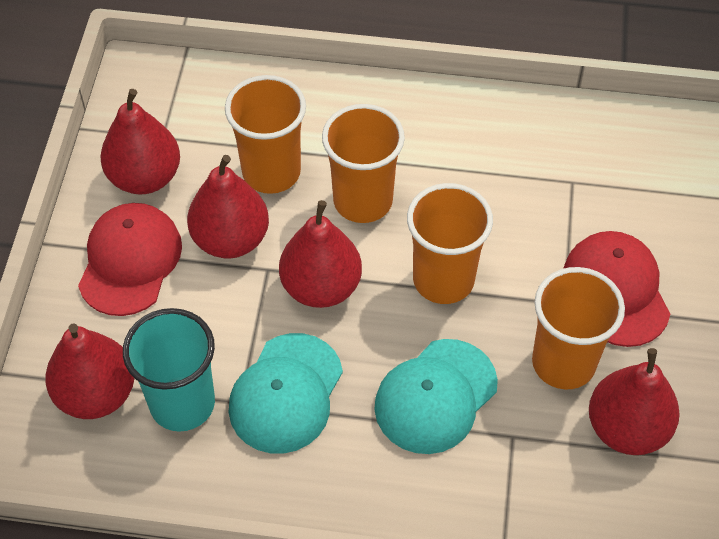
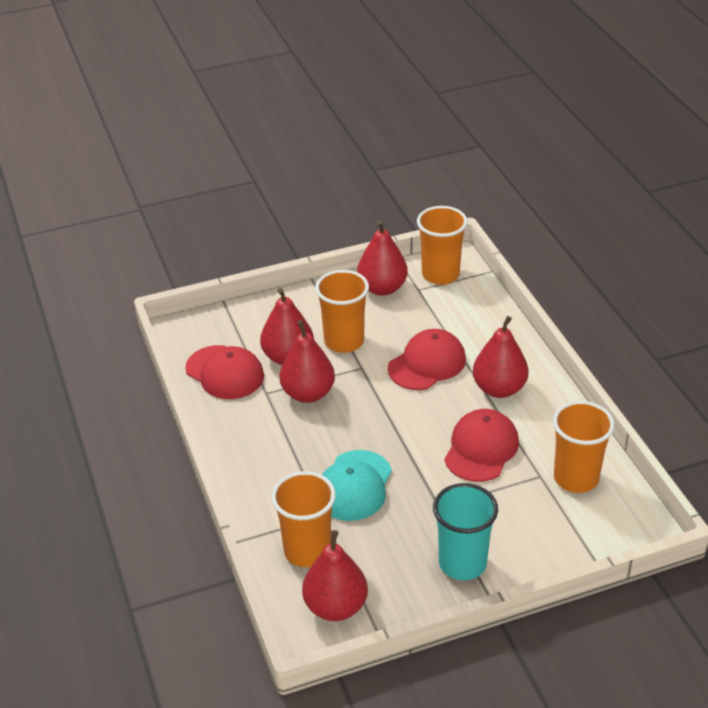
red cap: [78,203,182,316] [563,231,670,347] = 2 -> [185,345,264,399] [388,329,466,390] [444,409,519,482] = 3
turquoise cap: [229,333,343,454] [374,339,498,454] = 2 -> [322,450,392,521] = 1

